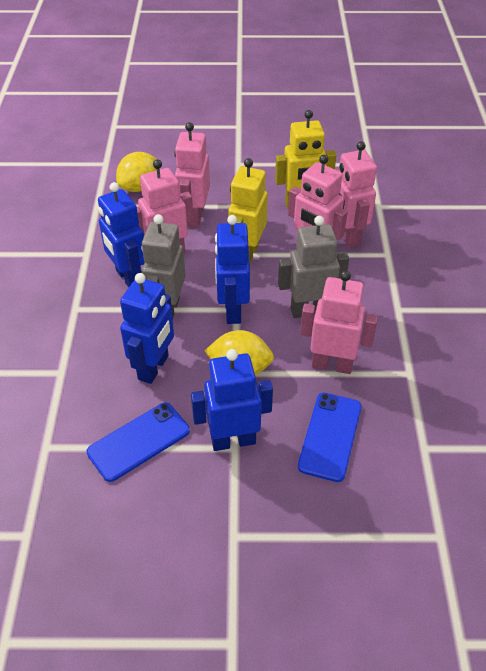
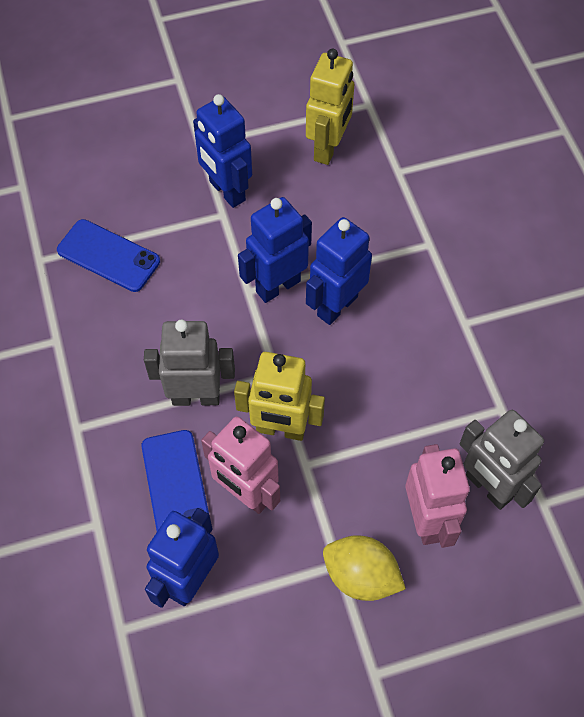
pink robot: [136,160,194,254] [174,122,210,228] [288,155,348,240] [300,270,378,374] [337,141,377,248] = 5 -> [201,416,280,514] [405,444,470,548] = 2
yellow lemon: [116,152,157,192] [205,330,274,375] = 2 -> [323,535,406,601] = 1

